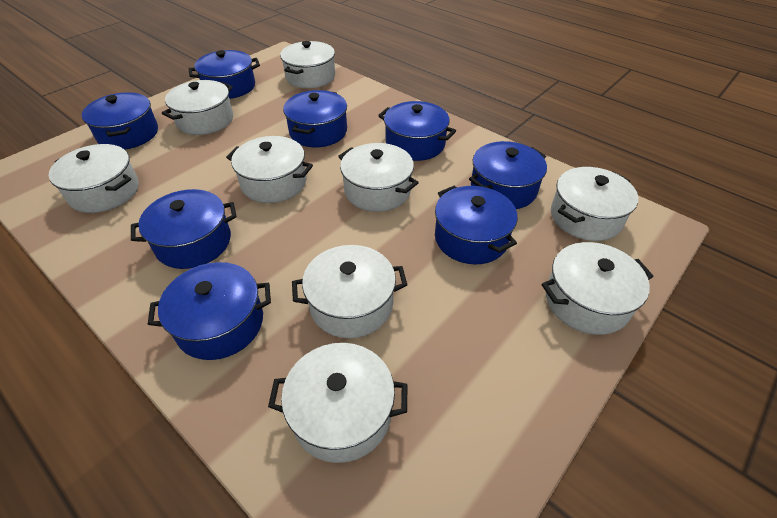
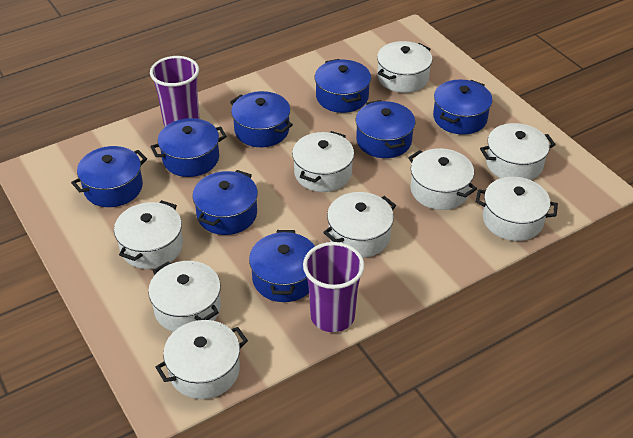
purple cup: none = 0 -> [150,56,200,126] [303,242,365,332] = 2

